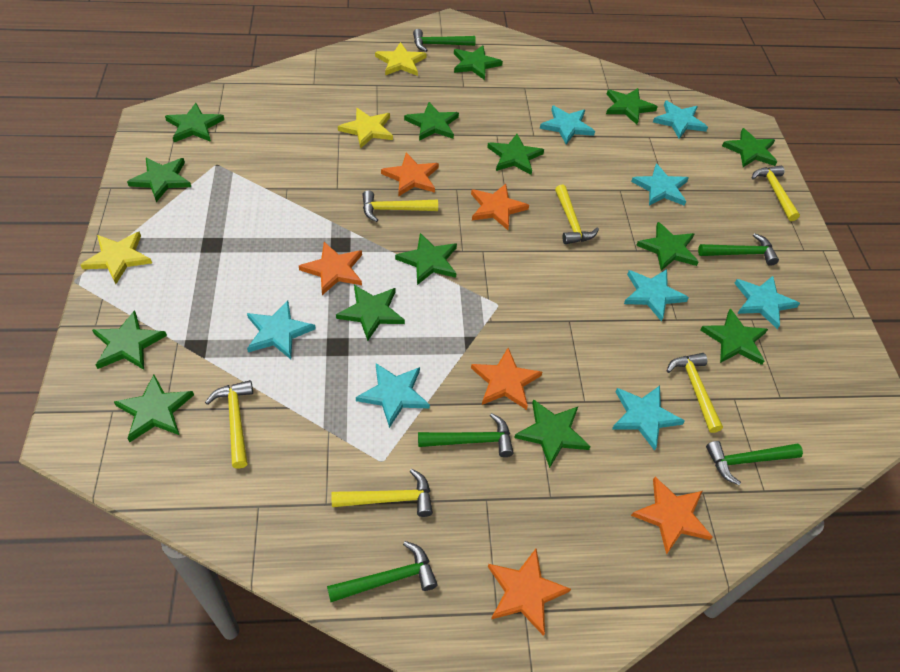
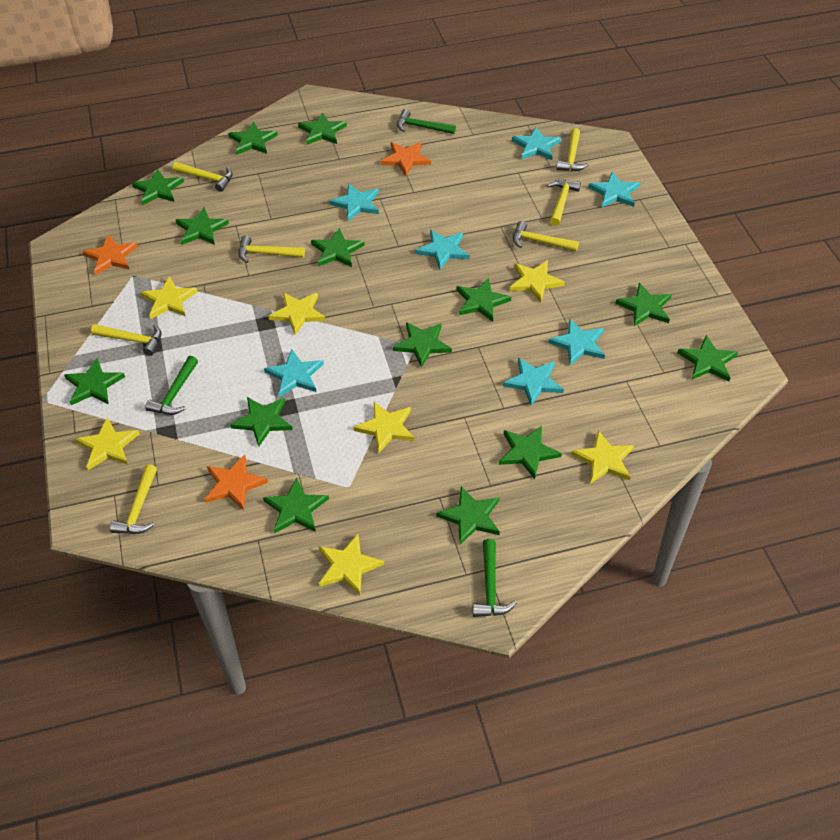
green hammer: [327,541,438,602] [413,29,476,52] [418,413,514,457] [698,233,779,266] [706,441,803,485] = 5 -> [145,356,198,415] [397,109,456,134] [473,539,516,617] = 3
orange star: [299,242,362,295] [381,153,439,197] [471,184,529,230] [471,348,542,410] [488,549,571,636] [631,477,713,554] = 6 -> [82,234,138,275] [205,455,268,511] [381,142,431,176] = 3
turquoise star: [247,300,316,359] [356,363,430,428] [540,105,595,145] [612,386,685,451] [624,269,689,322] [631,164,688,206] [653,101,708,139] [734,276,800,329] = 8 -> [264,349,324,397] [329,184,379,221] [415,230,469,270] [503,358,564,406] [512,127,561,160] [548,319,605,365] [588,172,640,207] = 7
yellow hammer: [205,380,253,469] [332,469,433,517] [363,190,438,222] [555,185,599,244] [666,353,723,433] [752,166,800,221] = 6 -> [91,324,161,356] [110,464,157,534] [173,162,233,192] [238,235,305,263] [513,221,579,251] [547,180,581,226] [556,128,589,171] = 7
yellow star: [80,232,152,284] [338,108,393,149] [375,42,427,76] = 3 -> [75,418,140,470] [140,276,198,319] [268,292,326,335] [319,534,384,595] [353,402,414,453] [509,260,565,303] [571,430,634,484] = 7

